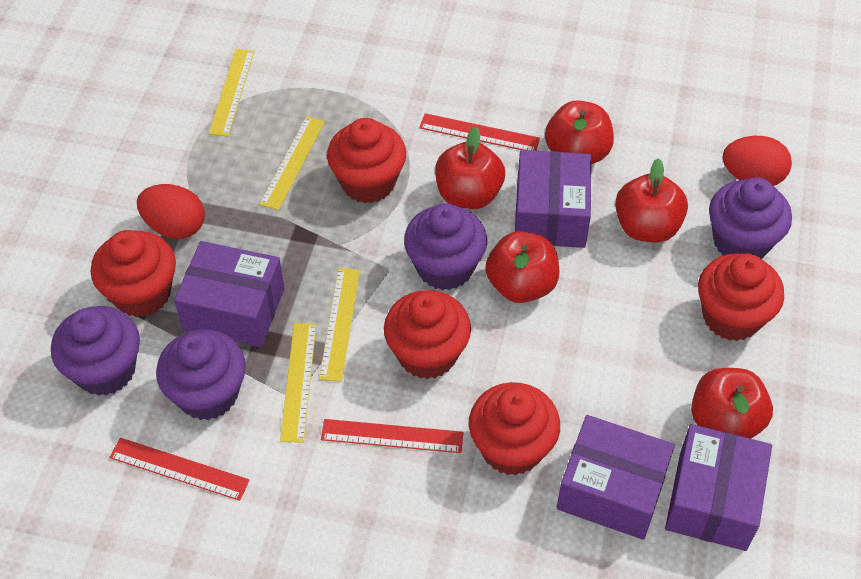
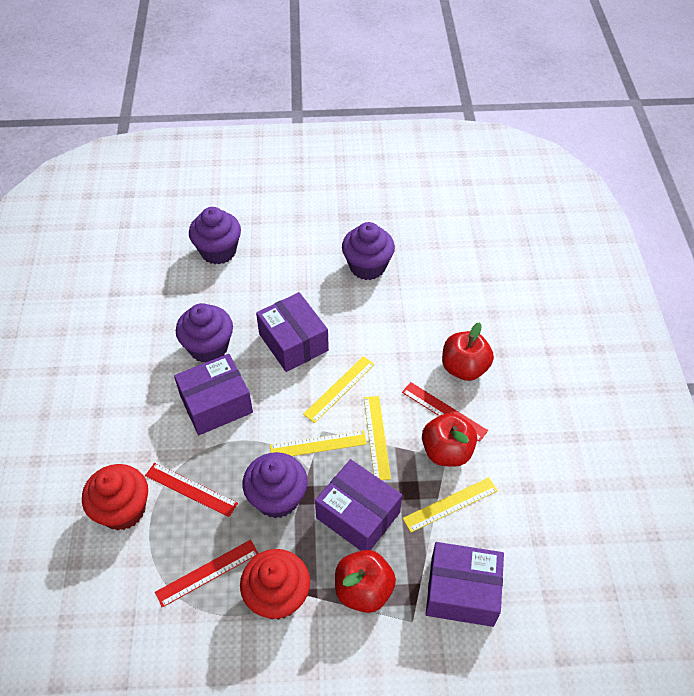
red apple: [435,126,505,209] [485,231,559,303] [545,100,614,164] [615,158,688,242] [691,368,773,439] = 5 -> [335,550,396,613] [422,413,477,467] [442,322,494,381] = 3
red cupcake: [91,230,176,317] [327,118,406,203] [384,290,471,379] [469,382,560,476] [698,253,784,341] = 5 -> [82,464,148,530] [240,549,310,620] = 2
red egg: [137,184,205,239] [723,136,792,186] = 2 -> none = 0

